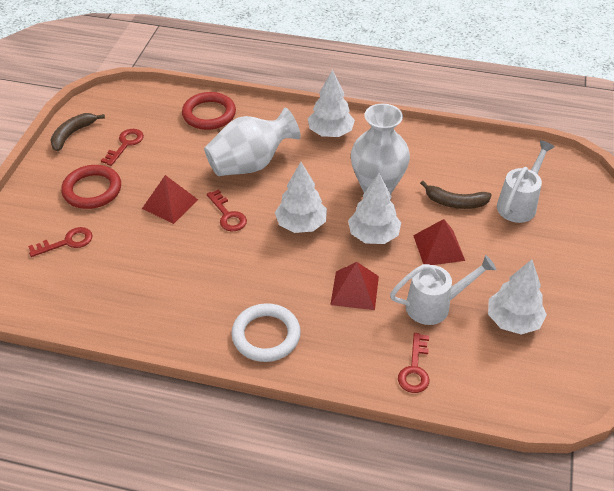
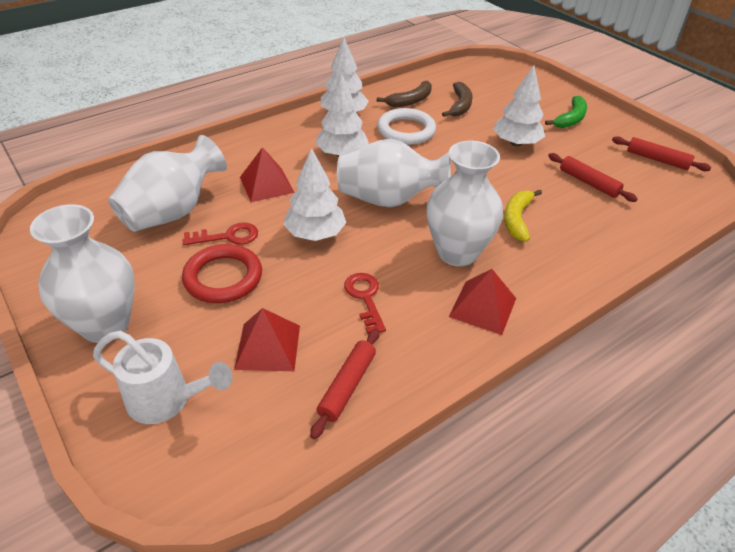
green banana: none = 0 -> [545,96,587,128] = 1
red key: [28,227,93,257] [101,129,144,166] [207,189,247,232] [398,333,430,393] = 4 -> [183,222,258,245] [344,273,386,334] = 2
red ring: [61,165,121,209] [182,92,236,130] = 2 -> [182,244,262,303] = 1
red rolling pin: none = 0 -> [310,328,380,439] [548,153,638,202] [612,136,711,171] = 3
white vase: [204,107,301,176] [351,104,410,194] = 2 -> [30,204,135,343] [108,135,227,232] [337,139,451,208] [426,141,503,266] = 4
white watering can: [390,255,496,325] [497,140,555,223] = 2 -> [93,331,232,424] = 1
yellow banana: none = 0 -> [504,190,542,241] = 1

